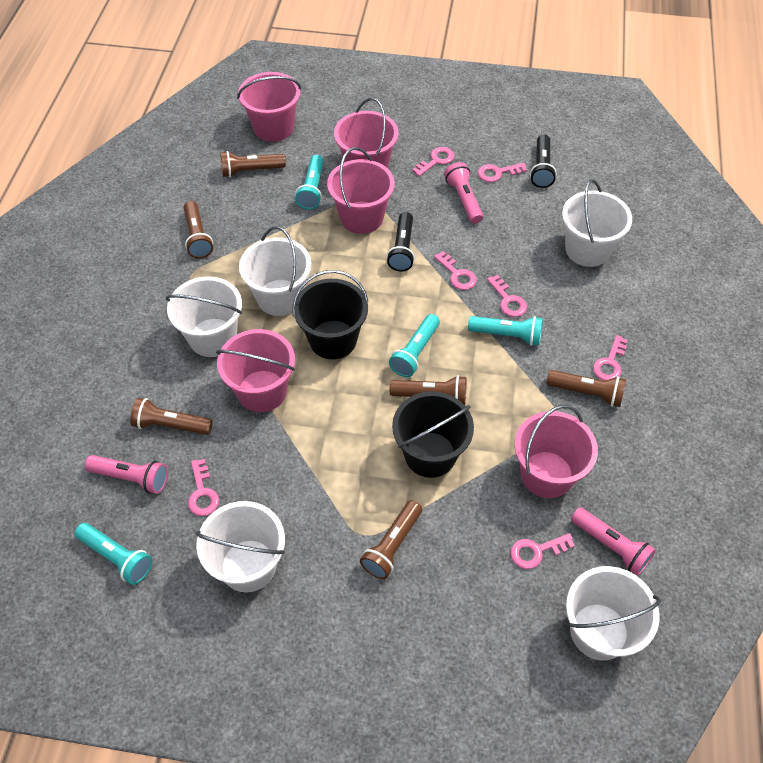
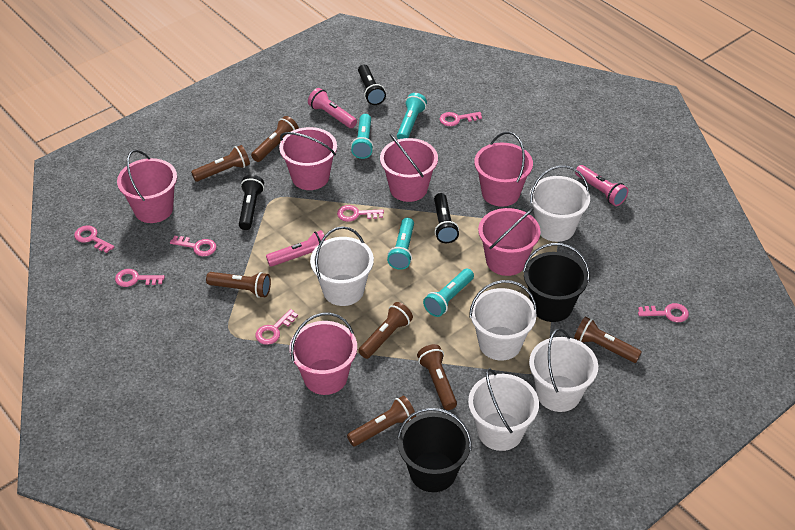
black flashlight: [387,212,415,271] [530,135,557,188] = 2 -> [239,175,264,230] [358,65,386,105] [434,193,459,243] = 3
brown flashlight: [130,398,213,435] [184,201,213,259] [220,151,286,177] [360,500,422,579] [390,375,467,405] [546,370,626,407] = 6 -> [191,145,250,182] [206,272,271,298] [251,116,299,162] [347,396,416,447] [358,302,413,359] [417,344,457,410] [574,316,642,363] = 7
pink bucket: [216,329,295,412] [237,72,301,142] [327,147,395,234] [334,98,399,168] [514,405,598,498] = 5 -> [117,150,177,223] [279,127,337,190] [290,313,357,395] [380,133,438,202] [474,132,533,207] [478,208,541,276] = 6

